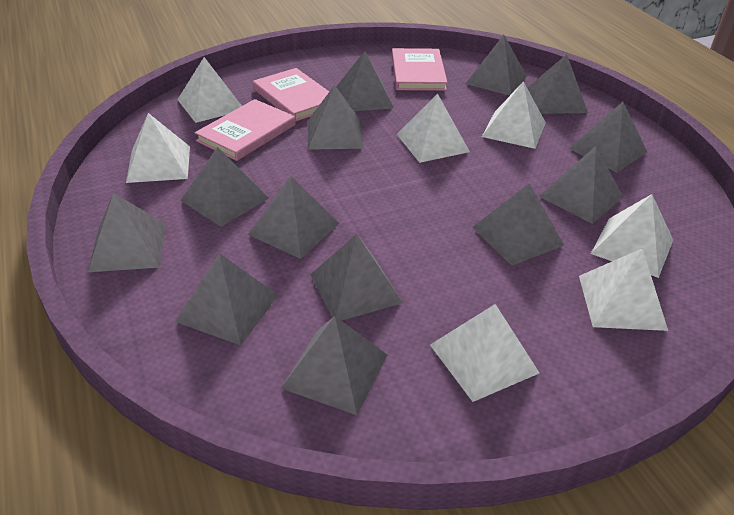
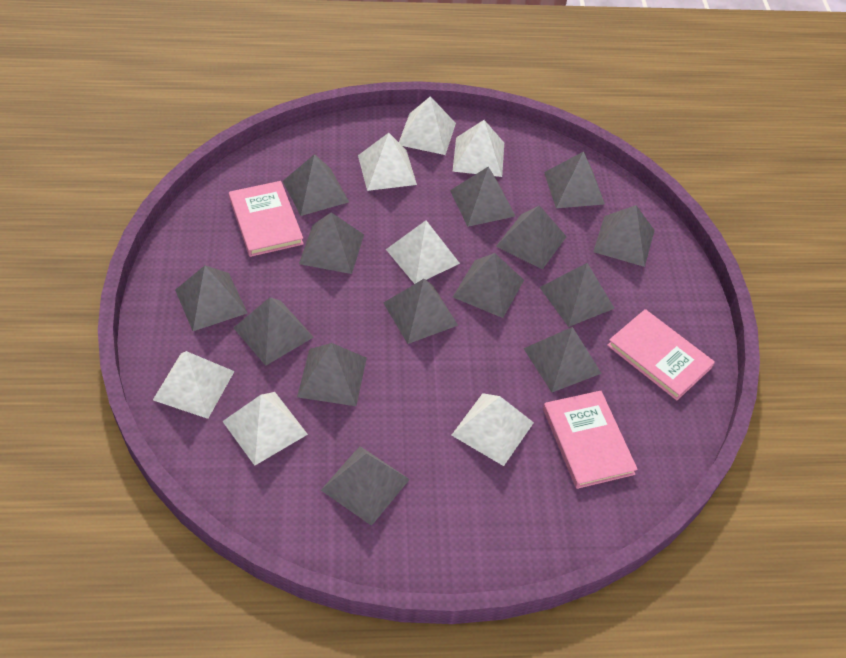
grey pyramid: [88,193,166,272] [175,253,279,346] [180,147,269,227] [248,176,339,259] [281,316,387,415] [308,85,364,150] [310,234,403,321] [336,51,394,111] [466,35,527,96] [472,184,564,266] [527,54,588,114] [539,146,623,224] [569,102,647,172] = 13 -> [175,265,248,331] [234,297,314,366] [283,154,349,216] [297,343,367,406] [299,212,364,274] [321,446,410,526] [384,279,458,344] [450,167,516,227] [453,253,524,318] [496,205,567,270] [523,327,602,392] [539,263,615,327] [544,151,605,208] [593,205,655,267] = 14

